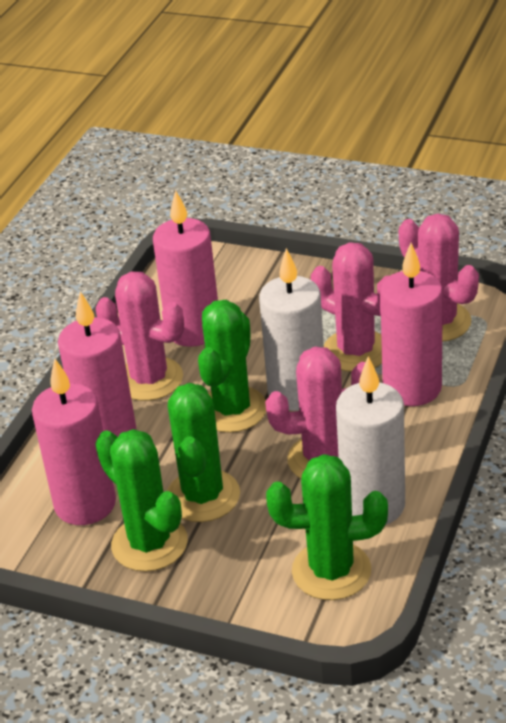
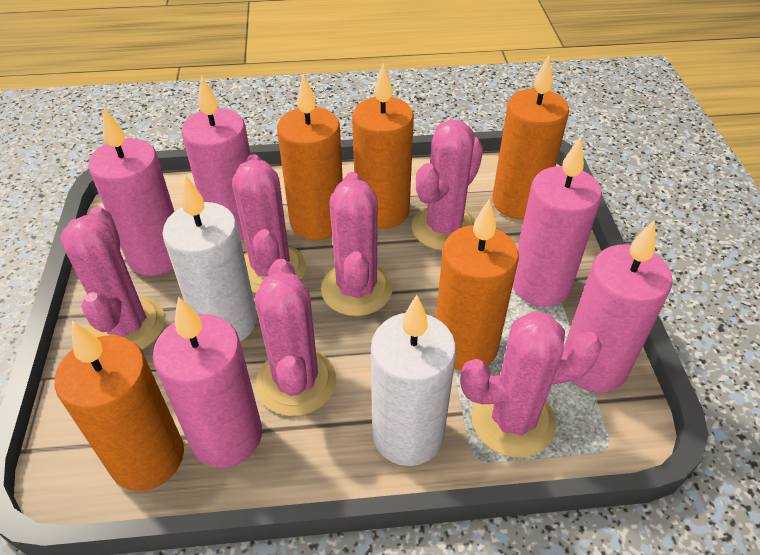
green cactus: [95,429,188,572] [167,383,240,522] [198,300,266,433] [266,454,388,600] = 4 -> none = 0
orange candle: none = 0 -> [54,321,184,491] [277,74,343,240] [352,64,414,229] [436,199,519,371] [492,56,569,220] = 5
pink cactus: [96,272,184,401] [265,347,365,479] [311,242,389,372] [399,214,479,342] = 4 -> [60,206,165,350] [232,154,306,293] [255,259,336,416] [321,172,393,316] [412,119,483,251] [461,311,602,458] = 6
pink candle: [32,358,116,525] [58,291,137,437] [153,190,218,347] [380,243,443,406] = 4 -> [88,107,174,276] [153,296,262,468] [181,76,251,240] [513,136,602,307] [563,220,673,393] = 5

